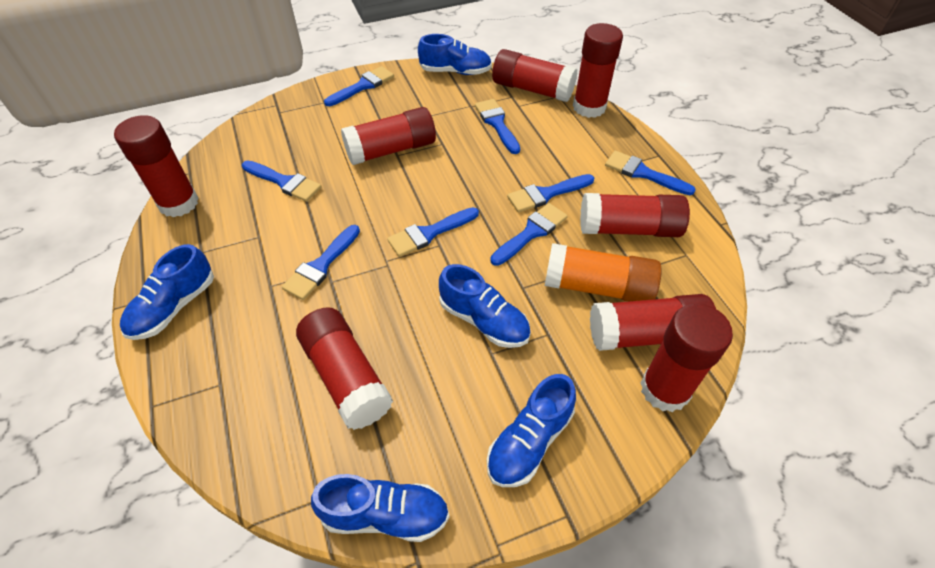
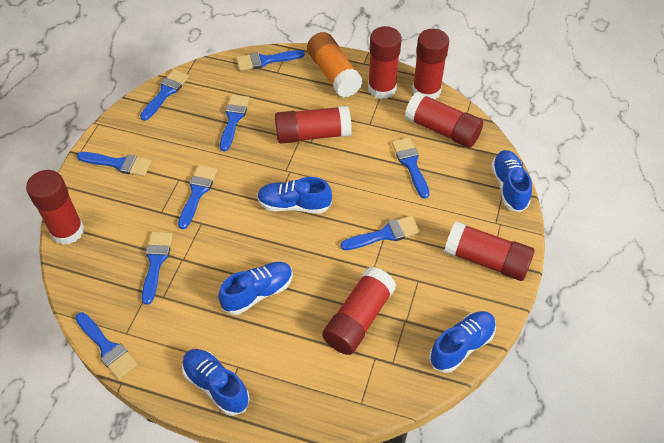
blue brush: [242,160,321,202] [282,225,360,300] [324,66,394,106] [387,207,479,257] [475,99,520,154] [490,203,568,266] [507,174,594,212] [605,151,696,195] = 8 -> [75,312,138,379] [77,152,151,176] [140,69,189,121] [142,232,173,305] [178,165,217,229] [220,95,250,151] [236,50,305,71] [341,216,420,250] [392,138,430,199] = 9
red glue stick: [114,115,199,217] [296,307,393,430] [341,107,436,165] [492,49,578,102] [573,23,623,118] [580,193,690,237] [590,294,716,351] [641,304,733,412] = 8 -> [26,170,84,245] [275,106,352,144] [322,267,396,355] [368,26,402,99] [405,92,483,148] [412,29,449,100] [444,221,535,281] = 7

